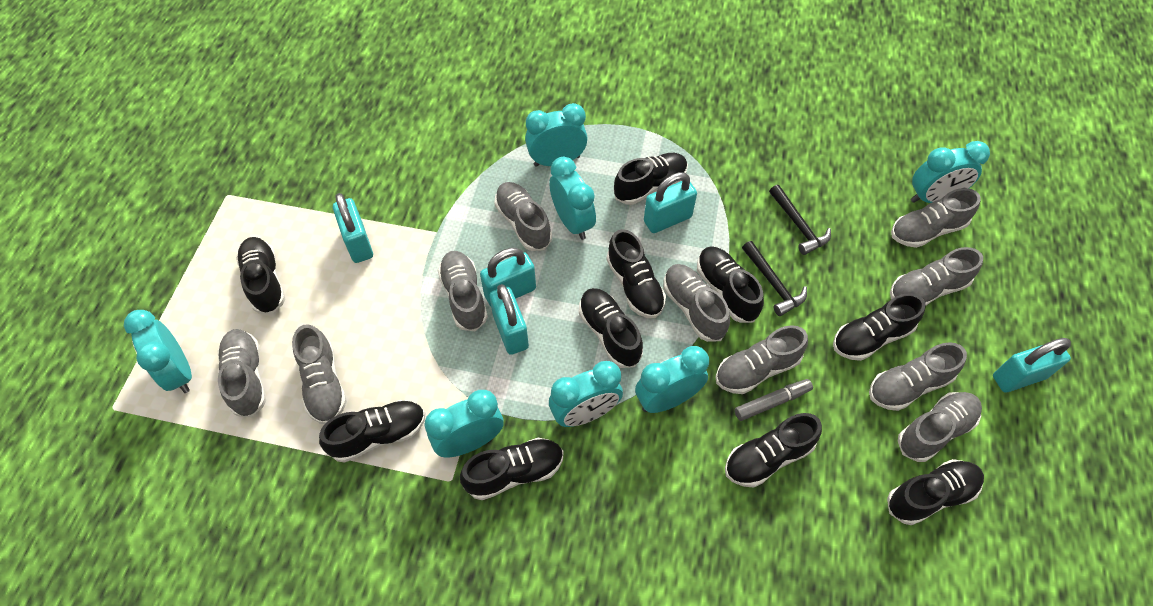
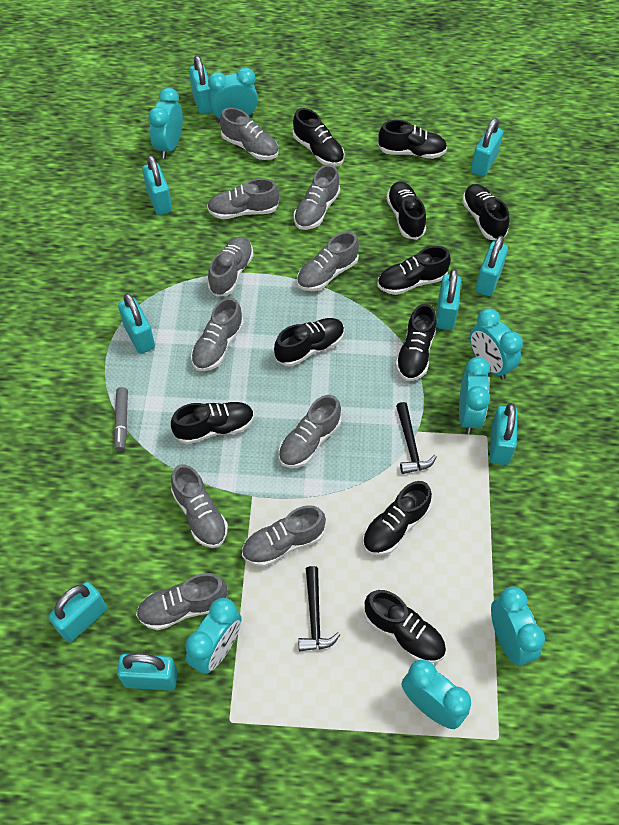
turquoise padlock: [333,193,373,263] [480,248,536,306] [489,284,529,355] [644,172,697,233] [993,338,1071,393] = 5 -> [48,582,107,642] [117,654,178,691] [118,293,155,354] [142,155,172,215] [189,55,212,114] [436,269,461,330] [471,118,503,177] [475,236,508,296] [490,403,517,465] = 9

